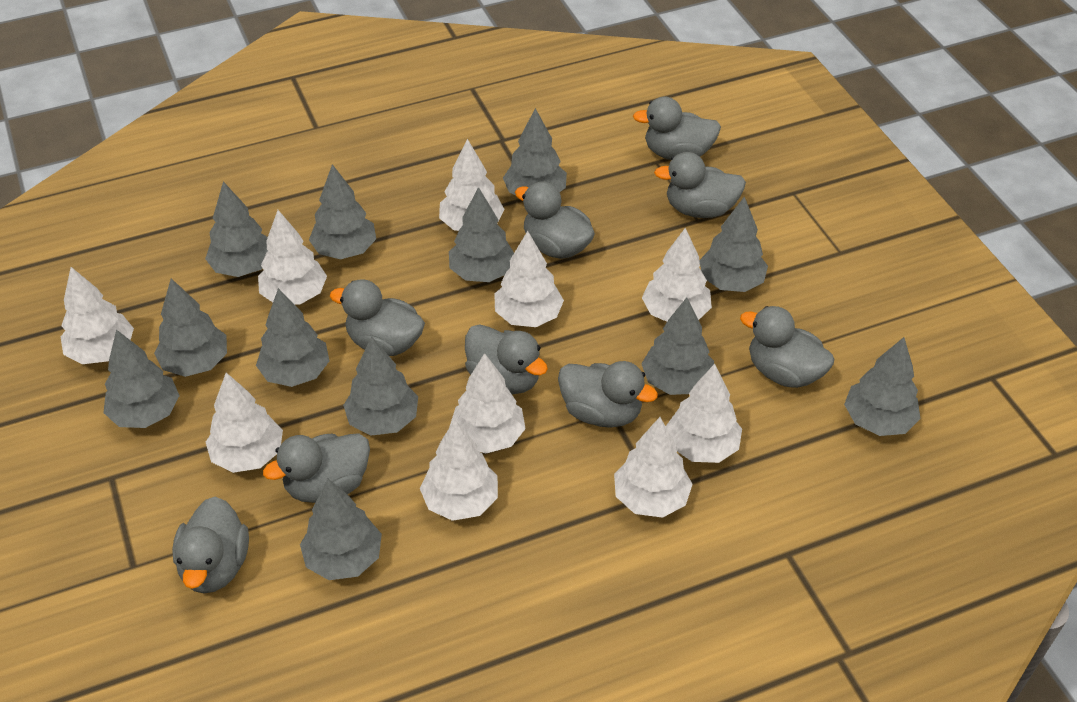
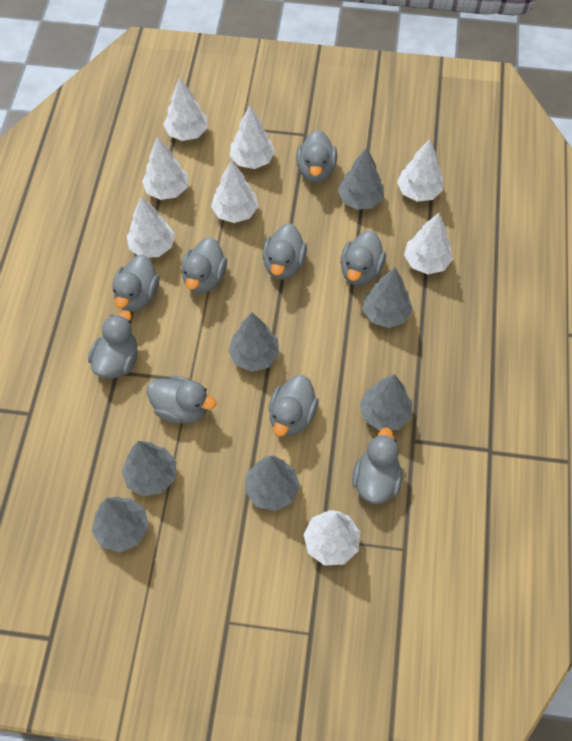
grey tree: [103,329,180,428] [154,278,227,377] [205,181,268,277] [256,288,330,387] [300,479,382,580] [309,164,376,259] [343,336,418,436] [449,187,514,282] [503,108,567,195] [641,297,714,395] [699,196,768,292] [844,337,921,436] = 12 -> [92,497,149,553] [122,441,176,496] [228,312,279,372] [245,456,300,511] [338,147,384,210] [359,374,412,431] [363,267,413,328] = 7
white tree: [61,267,134,364] [206,373,283,473] [258,210,327,305] [420,420,498,521] [439,139,505,231] [449,353,526,454] [494,231,564,327] [614,417,693,518] [642,228,712,322] [666,364,742,463] = 10 -> [127,197,175,258] [142,137,188,200] [163,77,208,141] [211,160,258,223] [230,106,275,169] [304,510,360,566] [397,139,443,202] [404,213,453,274] = 8

